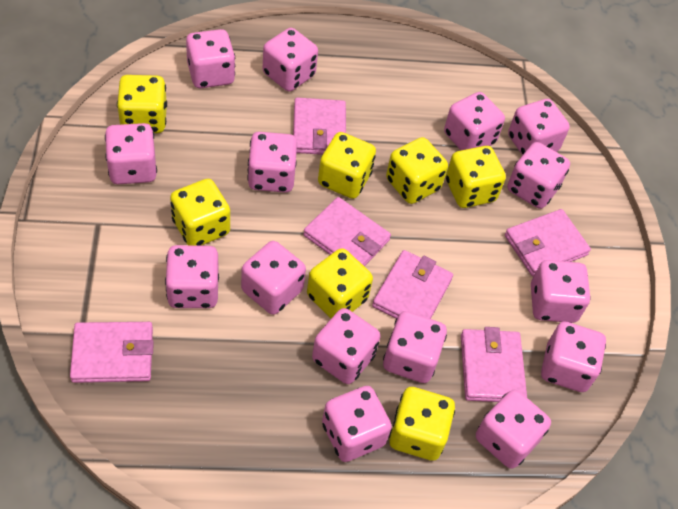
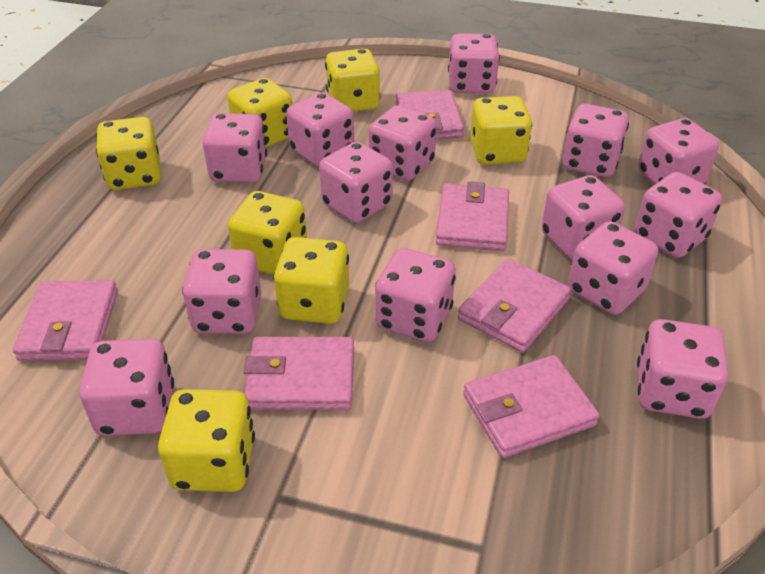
pink dice: [105,123,157,184] [165,245,219,308] [186,29,235,88] [241,241,306,315] [247,132,297,193] [263,28,318,91] [312,308,380,384] [322,386,392,462] [383,311,447,383] [444,92,505,150] [476,390,551,469] [507,142,570,209] [508,99,570,155] [531,260,591,323] [541,322,606,392] = 15 -> [79,339,174,436] [182,249,261,334] [202,113,267,183] [286,93,354,167] [319,142,393,223] [369,105,437,181] [375,248,456,342] [448,33,500,93] [541,175,625,259] [562,104,629,177] [568,221,658,315] [635,172,722,258] [637,319,728,419] [638,118,719,184] = 14

